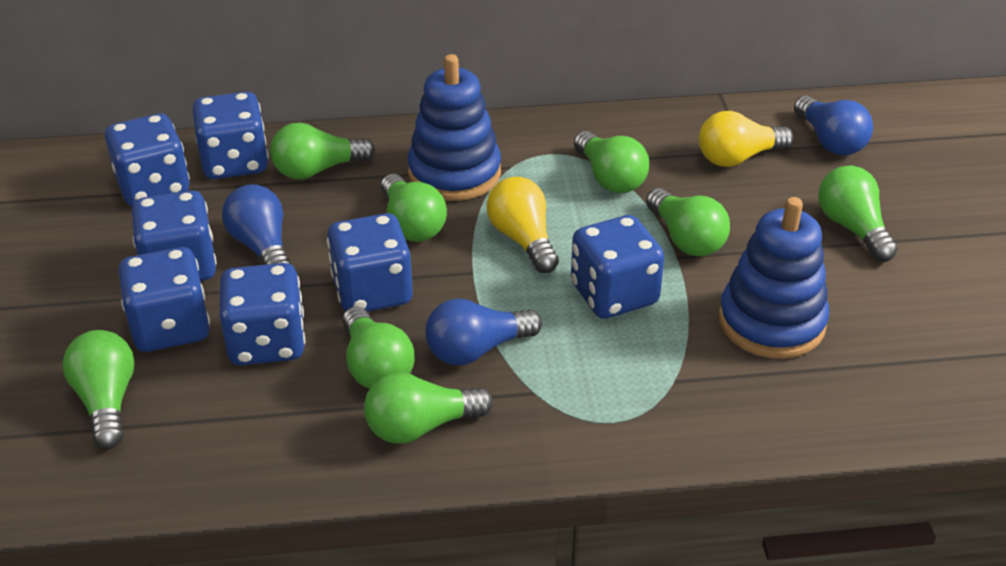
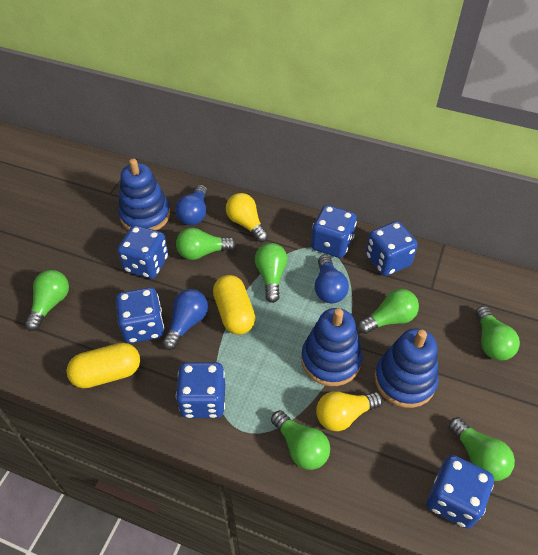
blue dice: [105,114,190,206] [118,247,210,352] [132,190,217,281] [192,92,269,179] [219,263,305,365] [327,213,413,312] [571,215,664,319] = 7 -> [116,287,164,343] [117,225,168,279] [176,362,225,418] [311,205,357,258] [366,221,418,276] [427,455,494,529] = 6
blue stacking toy: [407,54,501,201] [719,197,829,359] = 2 -> [118,159,170,231] [301,308,362,386] [375,328,439,408] = 3
green light bulb: [63,330,134,449] [270,123,375,179] [342,306,414,389] [364,372,493,444] [381,174,447,242] [574,131,649,193] [646,188,730,256] [818,166,898,262] = 8 -> [25,270,69,331] [176,228,236,260] [255,243,288,303] [271,410,330,470] [358,289,419,334] [449,417,515,481] [476,306,520,361] = 7
yellow capsule: none = 0 -> [66,343,140,388] [213,275,256,335] = 2

